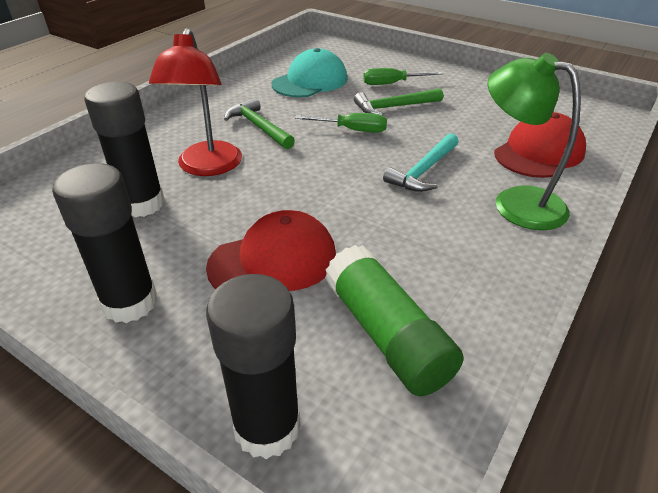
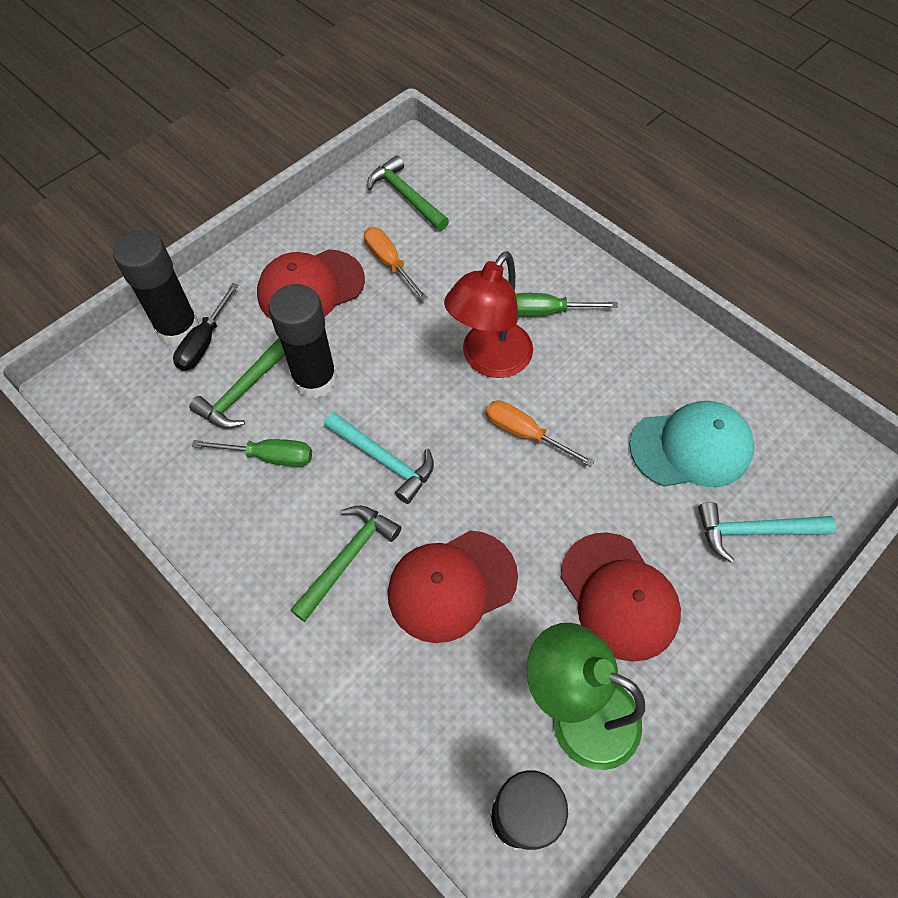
black screwdriver: none = 0 -> [173,283,239,371] = 1
green glue stick: [325,245,464,396] = 1 -> none = 0
green hammer: [224,98,295,149] [354,88,443,115] = 2 -> [189,338,285,428] [290,506,402,622] [367,155,449,231] = 3
orange screwdriver: none = 0 -> [364,227,428,301] [486,400,595,467] = 2
red cap: [206,210,336,291] [494,112,586,178] = 2 -> [257,249,365,319] [388,530,518,643] [561,532,681,662] = 3
turquoise hammer: [383,133,458,192] = 1 -> [324,412,434,504] [698,502,836,562] = 2

